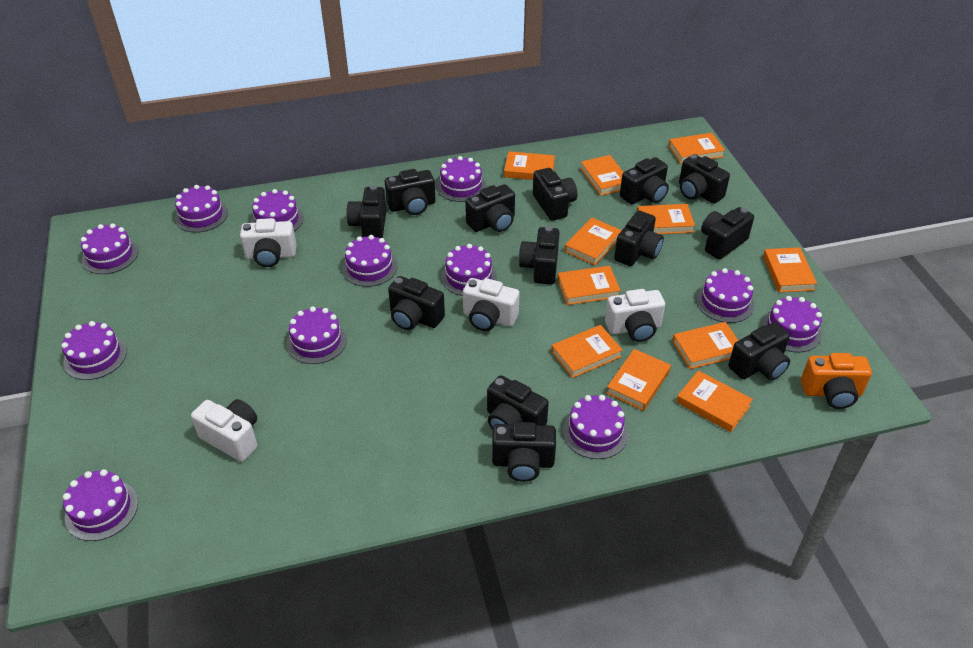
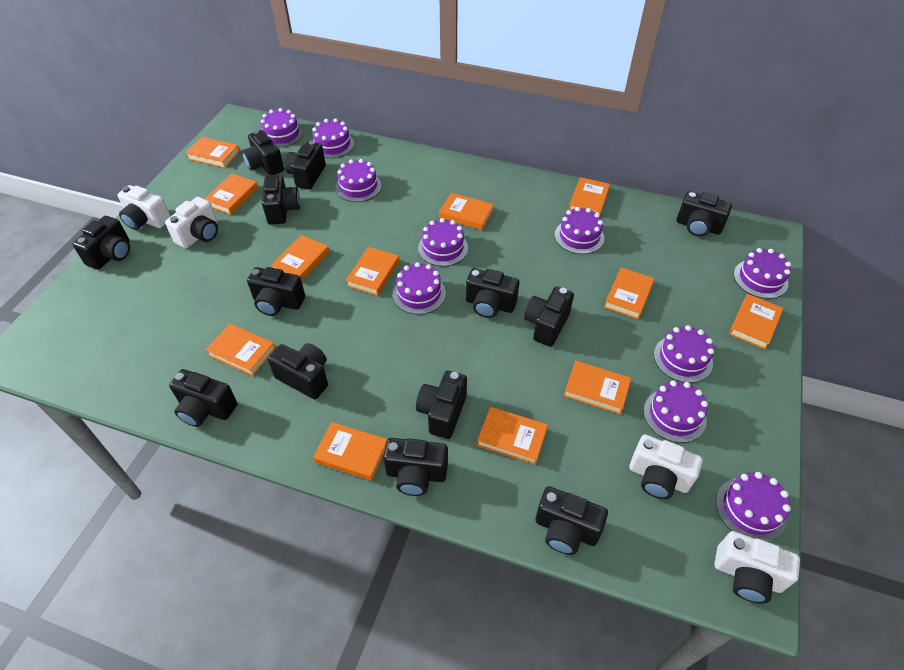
orange book: [504,151,555,180] [551,325,623,378] [557,266,621,305] [564,218,622,265] [580,155,624,196] [606,349,671,411] [637,204,695,234] [669,133,725,164] [672,322,739,369] [676,370,753,432] [763,247,817,292] = 11 -> [186,137,240,168] [205,174,258,215] [206,324,276,376] [271,235,329,281] [313,422,388,481] [346,247,399,296] [439,193,494,230] [477,407,548,465] [564,361,631,415] [568,177,610,215] [604,267,655,319] [729,294,784,350] = 12
orange camera: [801,353,872,409] = 1 -> none = 0
purple cake: [61,321,127,380] [63,469,138,541] [81,223,139,274] [175,185,228,233] [251,189,304,232] [286,307,347,364] [342,235,397,287] [436,156,486,202] [441,244,497,296] [562,395,628,459] [696,268,754,323] [761,296,822,353] = 12 -> [261,108,303,147] [312,118,354,158] [335,159,381,202] [392,262,446,314] [418,218,468,266] [555,207,604,254] [644,380,708,443] [654,325,714,383] [716,472,791,542] [734,248,791,299] = 10

